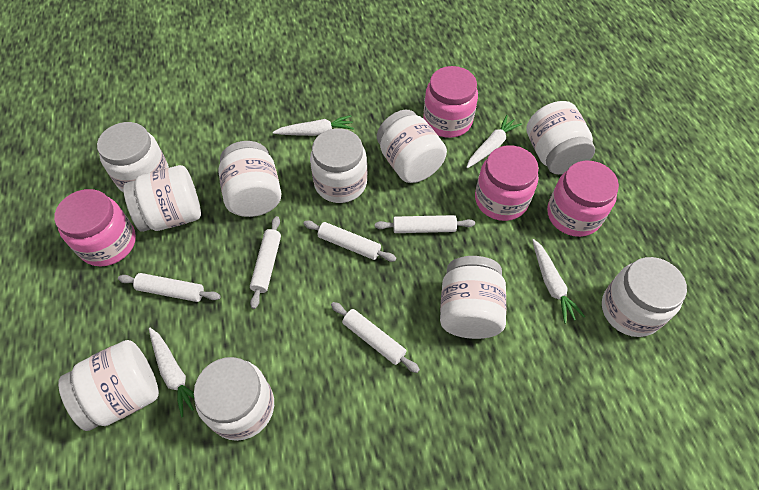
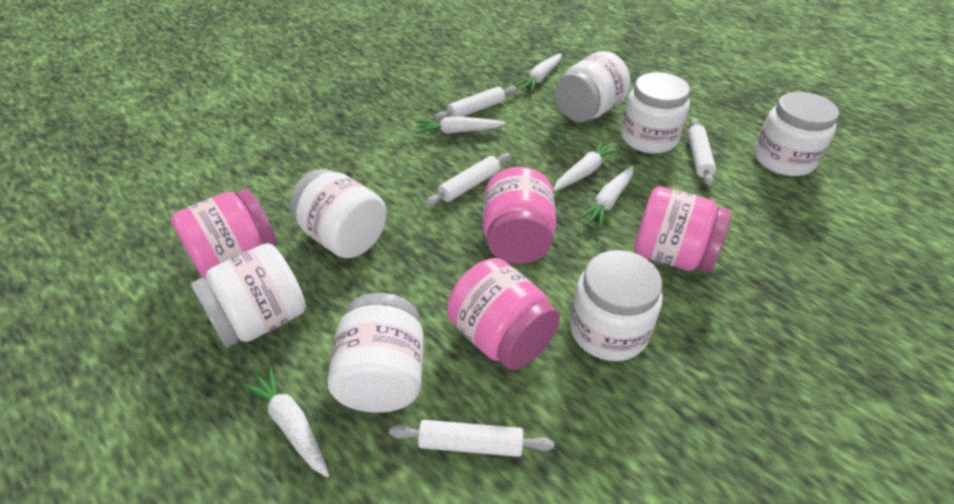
white carrot: [149,328,194,418] [273,115,354,136] [466,115,522,168] [533,239,585,324] = 4 -> [242,366,330,477] [415,116,506,134] [515,53,562,92] [553,140,620,191] [578,166,633,228] = 5
white jar: [58,340,159,431] [97,122,169,192] [123,165,201,232] [194,357,274,441] [219,141,282,217] [310,128,367,203] [377,110,447,183] [440,256,506,339] [526,101,595,175] [602,257,687,337] = 10 -> [191,243,306,348] [289,169,387,258] [327,293,424,413] [555,51,630,122] [570,250,662,361] [621,72,690,154] [754,92,839,176] = 7
white rolling pin: [118,273,220,302] [250,216,281,309] [303,220,396,262] [331,302,420,373] [375,215,475,233] = 5 -> [389,420,554,457] [425,153,511,206] [434,86,516,121] [687,119,716,186] = 4

